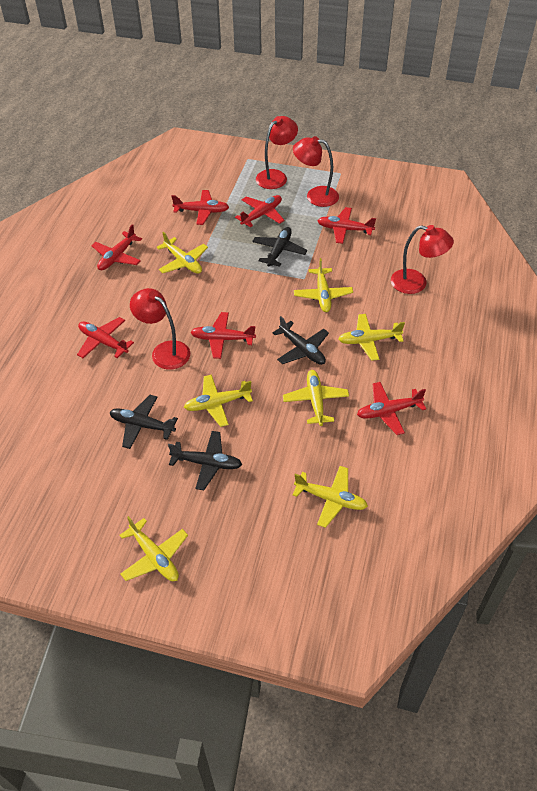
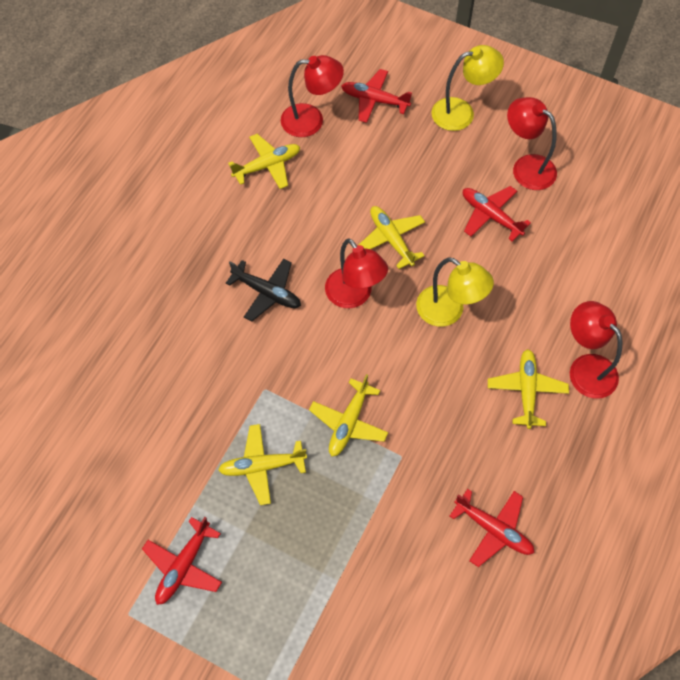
black plane: [110,395,178,449] [168,431,242,490] [252,227,307,267] [273,316,329,365] = 4 -> [226,259,301,322] = 1
red plane: [77,317,134,358] [91,224,142,270] [172,190,229,225] [191,312,256,359] [235,195,285,227] [317,207,376,244] [357,382,426,435] = 7 -> [142,517,222,605] [341,69,412,123] [449,489,534,567] [463,186,531,242] = 4
yellow lamp: none = 0 -> [416,257,494,327] [431,45,504,131] = 2
yellow plane: [119,516,188,581] [157,232,208,274] [184,375,253,427] [283,370,349,426] [293,466,368,528] [294,258,353,312] [338,314,405,361] = 7 -> [219,424,307,505] [228,134,300,189] [309,374,388,456] [359,206,425,269] [488,349,569,429] = 5

